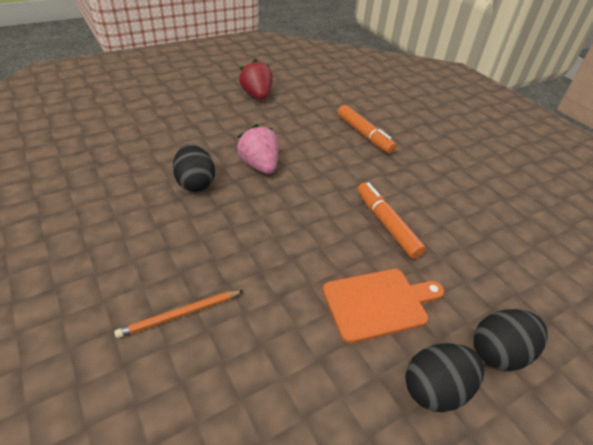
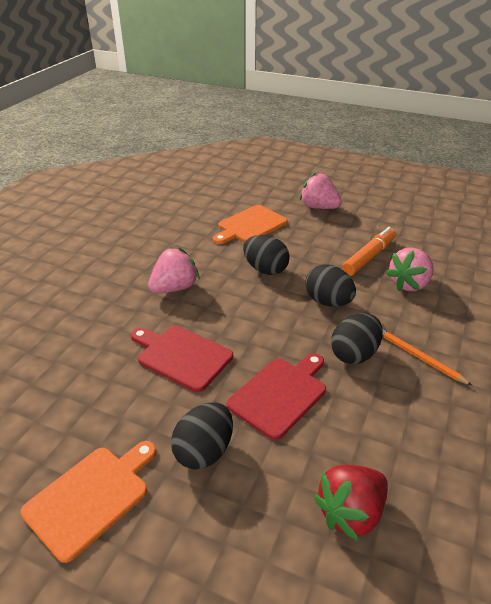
black egg: [173,145,215,192] [405,343,484,412] [473,309,548,371] = 3 -> [171,402,233,469] [243,235,290,275] [305,264,356,307] [331,313,383,364] = 4
orange cutting board: [323,269,444,343] = 1 -> [21,441,157,563] [213,205,288,244] = 2
orange marker: [338,105,396,154] [357,182,426,259] = 2 -> [342,227,396,276] = 1
pink strawberry: [236,124,279,174] = 1 -> [148,247,200,293] [300,172,342,209] [386,248,434,291] = 3
red cutting board: none = 0 -> [131,326,233,392] [227,353,326,440] = 2

